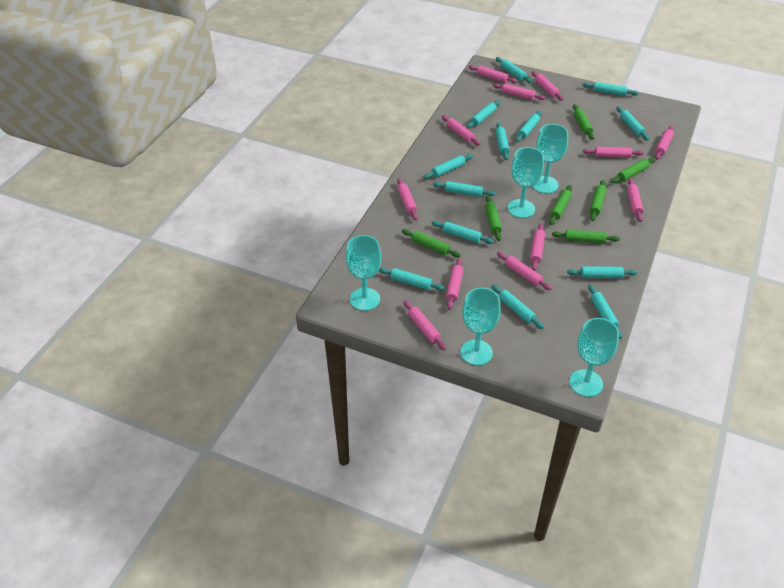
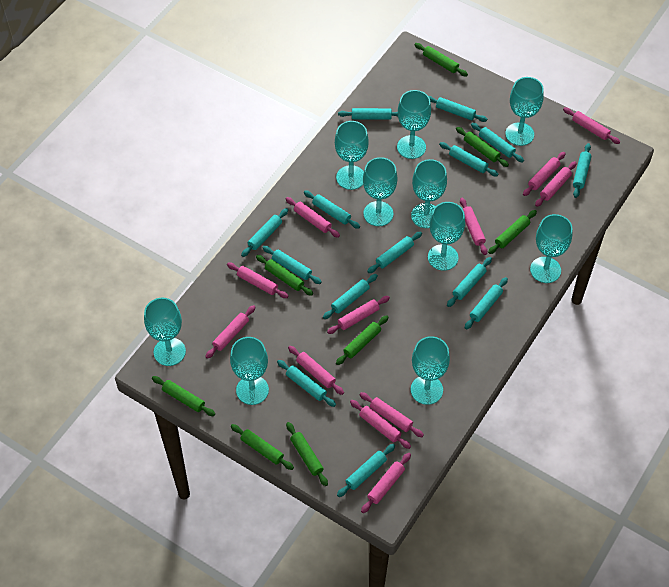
green rolling pin: [402,229,461,257] [485,196,502,241] [549,185,572,225] [552,230,620,243] [573,104,594,140] [590,180,606,221] [611,157,655,183] = 7 -> [152,376,215,416] [231,424,294,470] [256,255,313,296] [286,422,328,486] [336,315,389,365] [414,43,468,76] [456,127,509,167] [488,210,537,254] = 8
turquoise goblet: [346,235,381,311] [460,288,501,365] [508,147,544,218] [532,124,568,194] [570,318,619,397] = 5 -> [144,298,186,366] [230,337,269,405] [335,121,369,190] [363,157,397,226] [397,90,431,159] [411,159,447,228] [411,336,450,405] [428,202,465,271] [505,77,544,146] [530,214,573,283] = 10
turquoise rolling pin: [379,268,445,291] [424,154,473,179] [431,221,494,244] [433,181,495,197] [466,100,500,128] [492,285,544,329] [495,122,510,160] [496,57,532,83] [516,111,542,142] [567,266,637,278] [583,82,639,96] [588,284,622,339] [617,107,649,141] = 13 -> [241,208,288,257] [262,246,322,284] [277,360,336,407] [304,190,360,229] [323,274,378,319] [337,444,395,497] [338,108,398,120] [367,231,422,273] [429,96,487,122] [439,142,499,176] [447,257,492,307] [465,277,508,329] [471,123,524,163] [573,143,591,198] = 14

